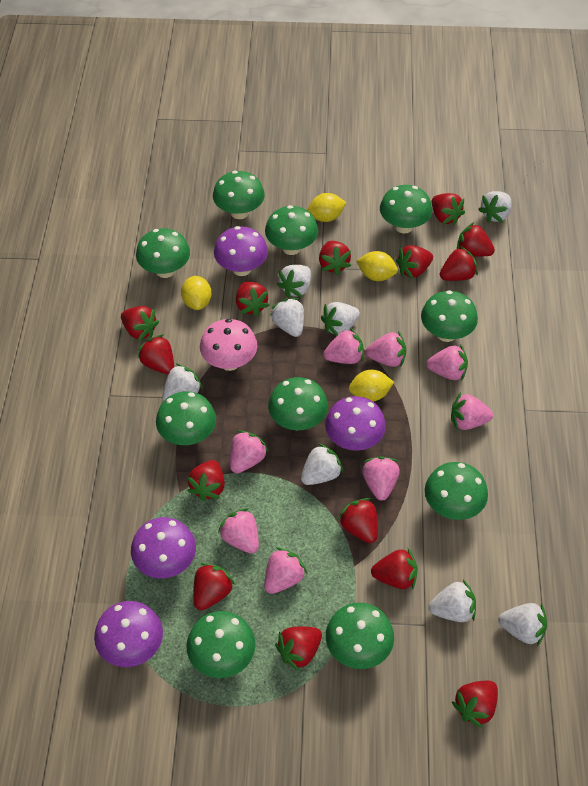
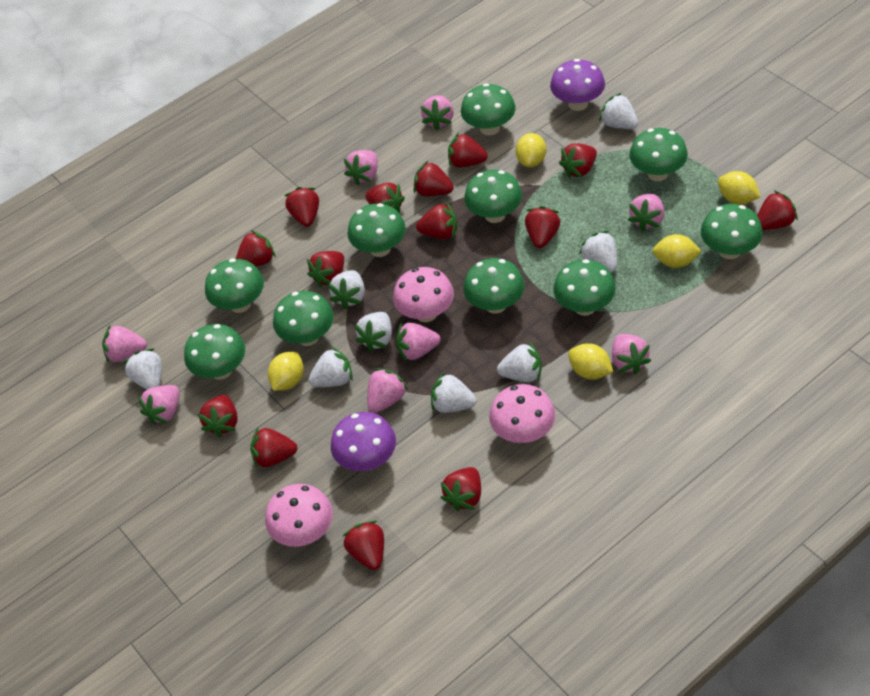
pink mushroom: [200,319,257,371] = 1 -> [265,484,333,547] [393,267,454,322] [489,384,555,443] = 3
purple mushroom: [94,601,163,667] [131,517,196,578] [214,226,268,276] [325,396,386,451] = 4 -> [331,412,396,471] [550,59,605,111] = 2
yellow lemon: [181,276,212,310] [307,193,347,222] [349,370,394,402] [356,251,398,281] = 4 -> [268,352,304,391] [515,133,546,167] [568,343,613,380] [653,234,702,268] [718,171,760,204] = 5

